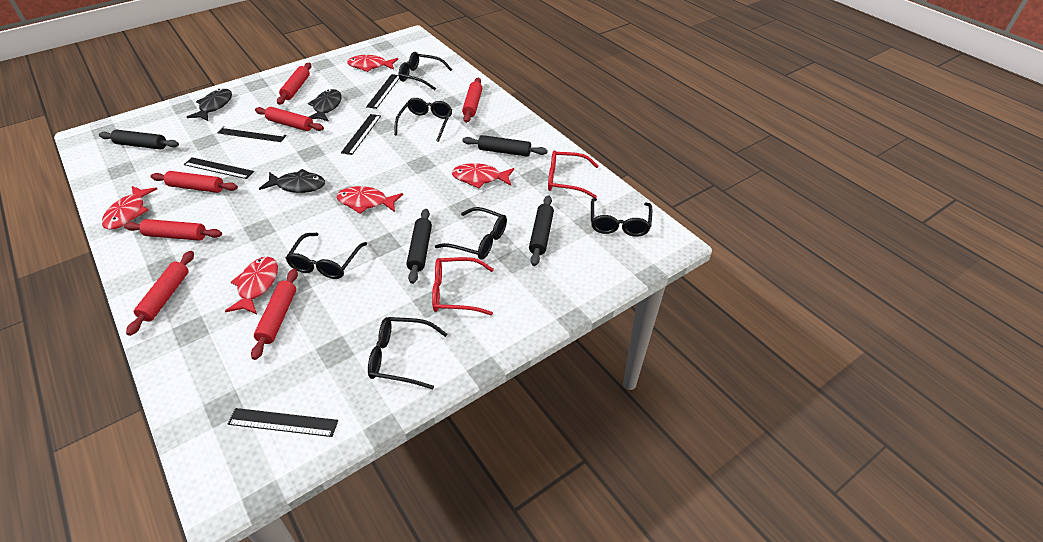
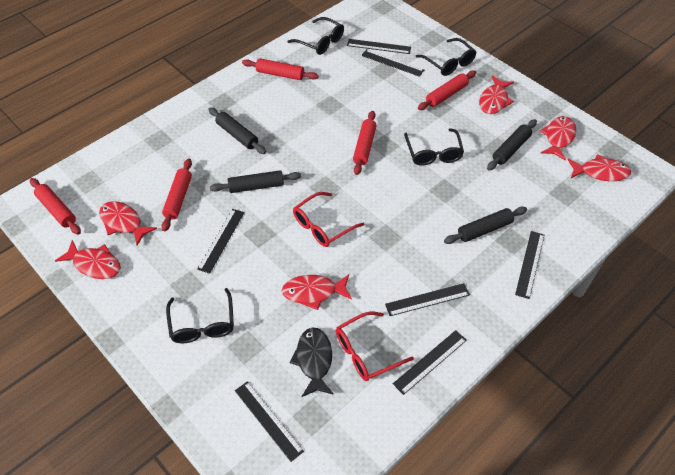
black fish: [187,89,232,121] [259,169,325,193] [308,89,342,122] = 3 -> [289,327,334,397] = 1
black glasses: [285,233,367,279] [368,317,447,389] [394,98,452,142] [399,52,452,90] [435,207,507,260] [591,198,652,237] = 6 -> [166,288,234,343] [287,17,344,55] [404,128,464,166] [416,38,477,76] = 4
black ruler: [184,157,254,179] [217,126,287,142] [228,408,338,437] [341,114,381,155] [366,74,399,109] = 5 -> [197,209,244,274] [235,381,304,462] [347,39,411,54] [361,49,424,77] [385,283,470,316] [393,330,467,395] [515,231,544,299] = 7
red fish: [102,186,157,230] [225,256,278,314] [336,186,403,214] [347,55,398,72] [452,163,514,189] = 5 -> [55,240,121,279] [99,201,157,245] [282,274,352,310] [479,76,514,114] [540,116,576,161] [567,154,631,181] = 6
red rolling pin: [124,219,222,241] [126,251,194,336] [151,171,238,193] [251,269,298,360] [255,107,324,131] [277,63,311,105] [462,78,482,123] = 7 -> [30,178,81,235] [162,158,192,231] [242,58,319,80] [353,111,377,175] [418,70,476,110] = 5

